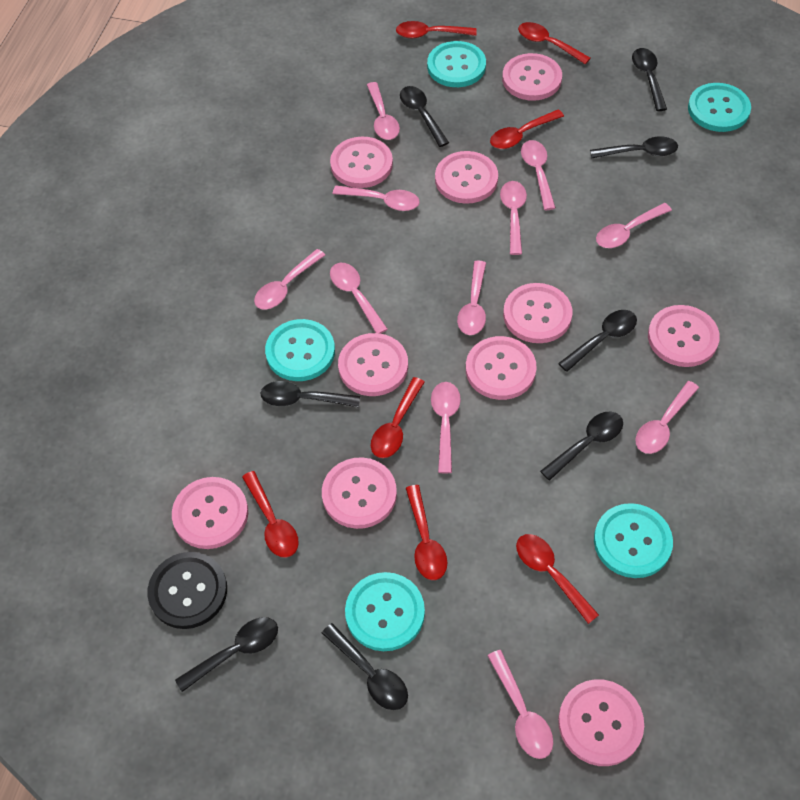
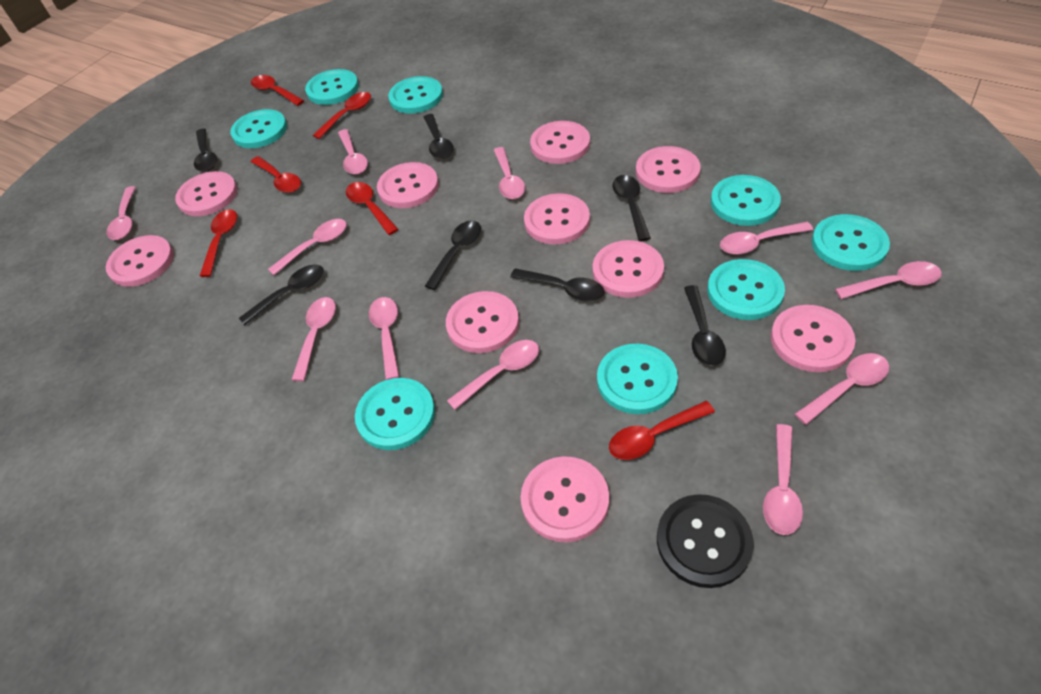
black spoon: [175,617,278,692] [261,381,360,407] [322,623,408,710] [400,86,449,147] [540,412,623,481] [558,310,637,372] [590,136,678,159] [632,48,667,111] = 8 -> [194,128,217,172] [239,264,324,325] [424,114,454,159] [425,221,481,290] [510,268,605,302] [612,175,651,241] [684,285,726,366] = 7
red spoon: [242,471,299,558] [371,377,425,458] [396,21,476,38] [406,485,447,580] [490,110,564,149] [516,534,599,624] [518,22,591,64] = 7 -> [200,209,237,277] [251,75,304,106] [251,156,301,193] [313,92,371,139] [346,182,398,235] [609,401,715,460] = 6
turquoise button: [265,319,335,381] [345,572,425,651] [427,41,486,87] [594,503,673,578] [688,83,751,132] = 5 -> [230,109,287,148] [305,69,359,105] [355,378,435,450] [388,76,443,114] [597,344,678,414] [707,259,785,320] [711,175,781,226] [812,214,890,271] = 8

